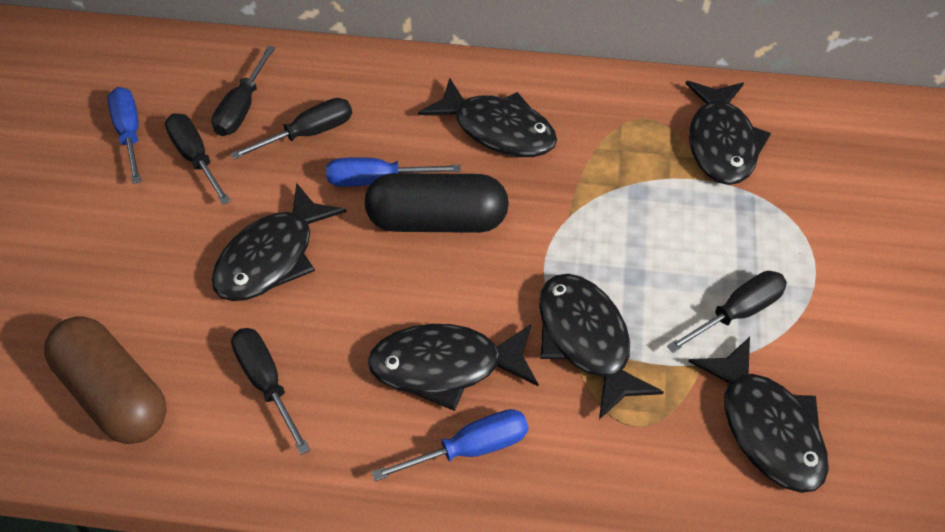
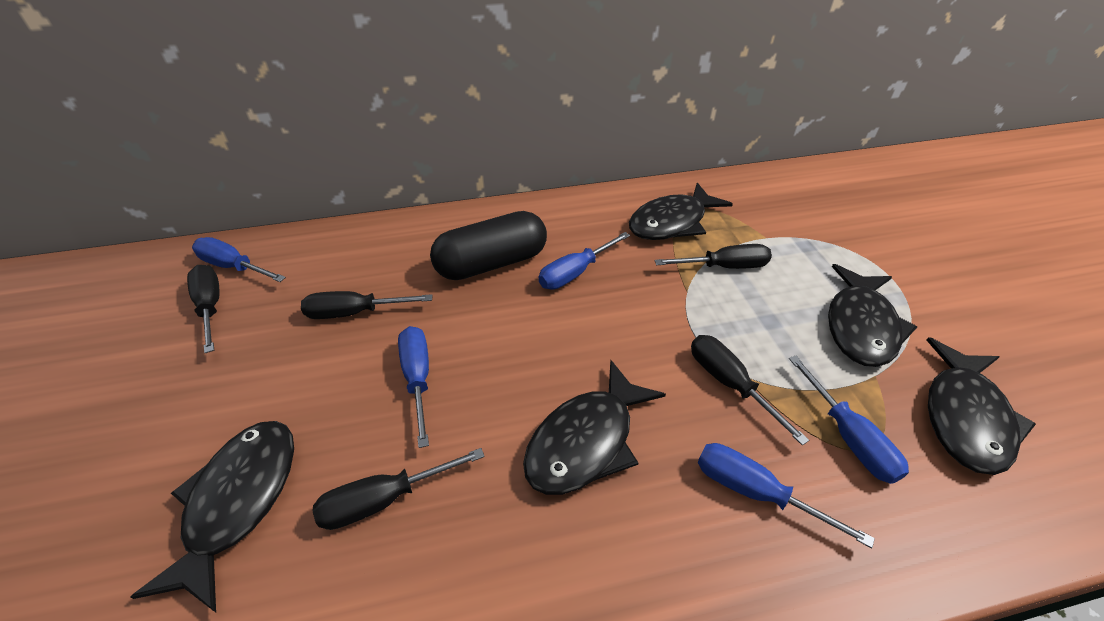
black fish: [211,183,346,301] [368,324,538,411] [418,78,557,157] [539,274,664,420] [686,81,771,185] [688,337,829,493] = 6 -> [130,421,294,612] [523,360,666,495] [629,182,733,240] [828,264,917,367] [927,337,1036,475] = 5
blue screwdriver: [107,87,141,184] [326,157,461,187] [372,409,528,481] = 3 -> [192,237,286,282] [398,326,429,448] [539,232,630,290] [698,443,875,548] [789,356,909,484] = 5
brown capsule: [44,316,167,444] = 1 -> none = 0

